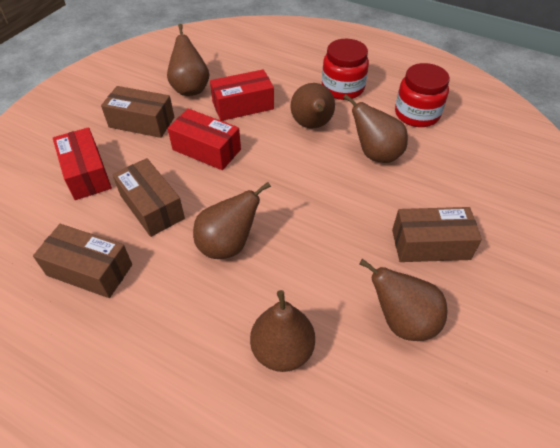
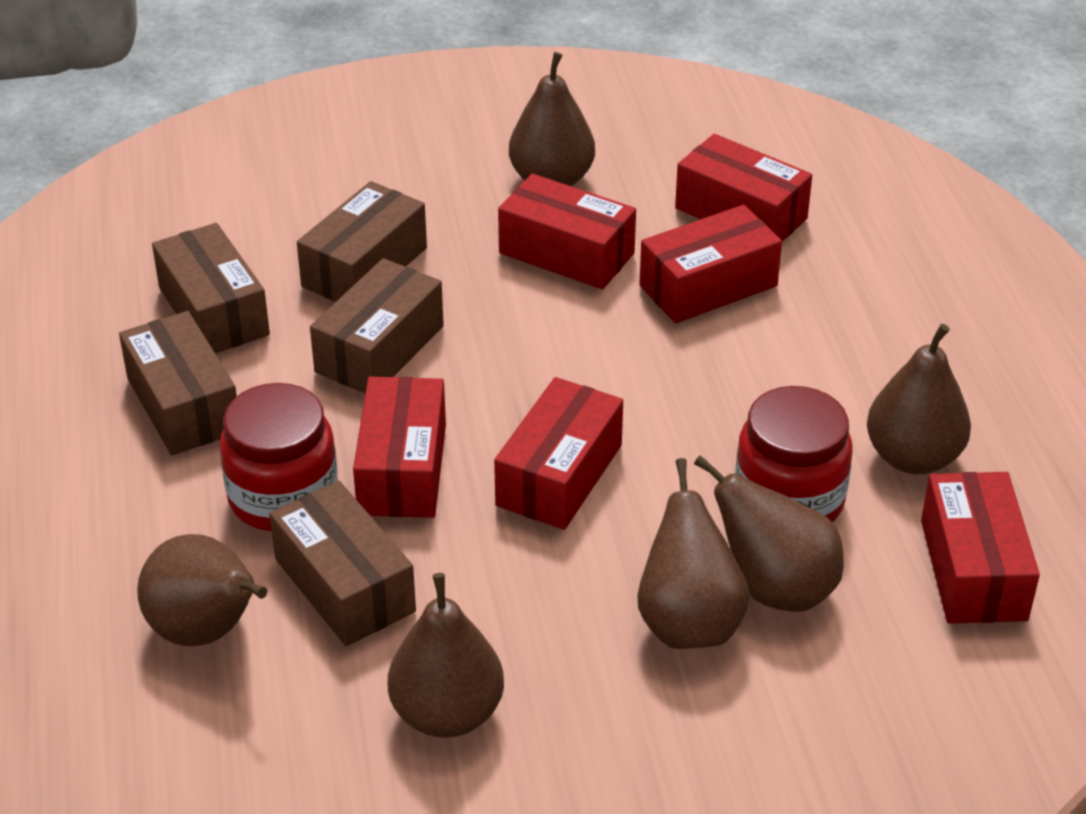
brown box: [33,224,132,298] [101,86,174,138] [112,158,185,237] [392,207,482,262] = 4 -> [119,311,237,455] [152,223,270,353] [269,481,416,646] [297,181,427,302] [310,258,444,393] = 5
red box: [53,127,112,200] [168,109,241,170] [210,69,274,121] = 3 -> [353,377,446,518] [494,377,623,530] [498,174,636,289] [639,205,782,323] [675,134,812,242] [921,472,1040,624] = 6

